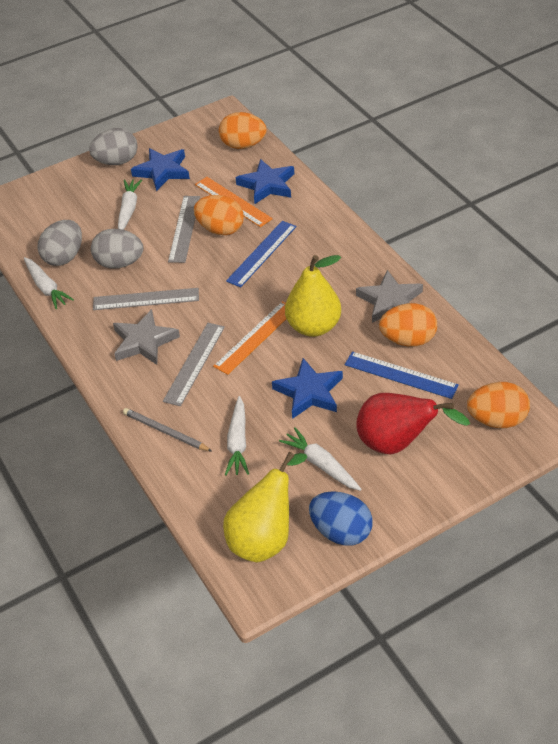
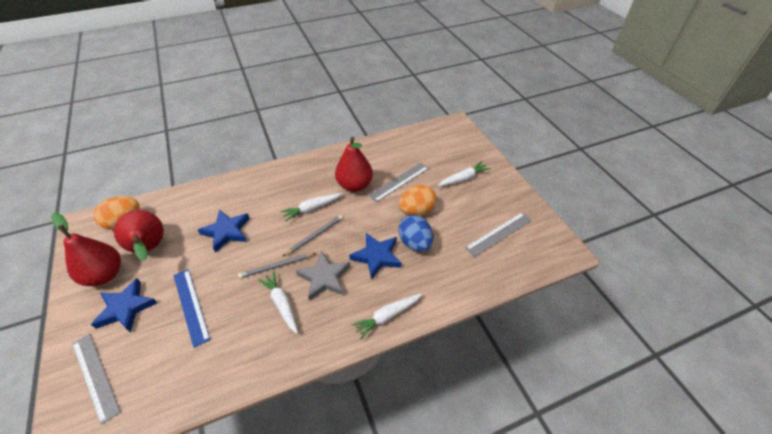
blue ruler: [226,221,297,288] [345,352,459,399] = 2 -> [173,269,210,348] = 1
grey egg: [37,220,82,266] [89,128,138,165] [91,229,143,269] = 3 -> none = 0
grey pencil: [123,408,212,452] = 1 -> [238,253,316,278] [283,215,343,256] = 2
grey star: [113,309,180,365] [356,270,423,323] = 2 -> [296,251,350,301] = 1
orange egg: [194,195,244,235] [219,112,266,149] [379,303,437,347] [467,382,530,428] = 4 -> [94,196,140,230] [399,185,436,216] = 2
orange ruler: [195,177,273,227] [213,301,286,375] = 2 -> none = 0
red pear: [356,393,470,454] = 1 -> [51,212,121,286] [114,210,164,261] [335,137,373,192] = 3
yellow pear: [223,452,307,562] [285,255,341,337] = 2 -> none = 0

